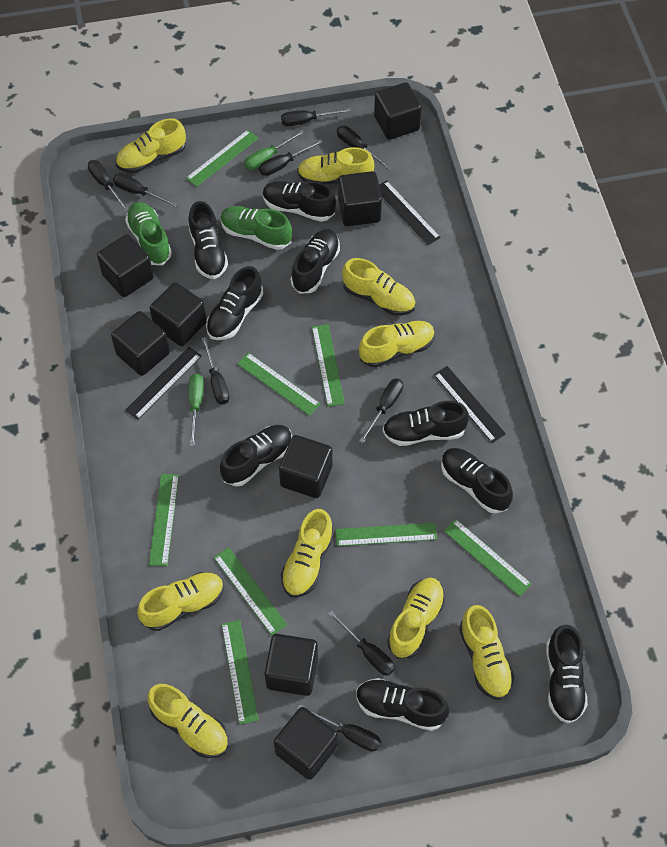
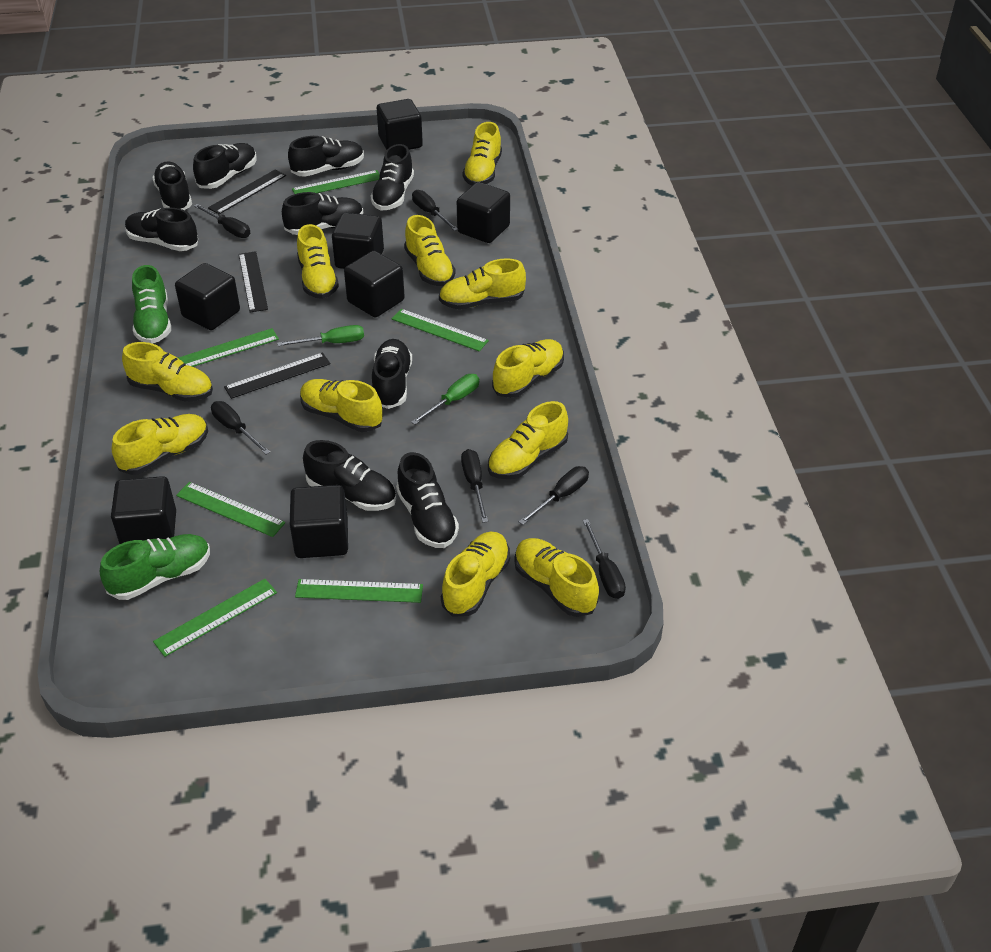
black cube: [97,234,154,297] [111,311,170,376] [150,282,207,346] [265,634,318,696] [274,707,338,780] [279,435,332,498] [338,171,382,226] [374,82,422,140] = 8 -> [111,476,176,544] [175,263,240,330] [290,485,348,558] [332,212,384,269] [344,251,405,317] [377,99,423,150] [457,182,510,243] = 7
black screwdriver: [88,160,129,212] [113,173,178,207] [201,337,229,405] [259,139,323,176] [281,108,351,126] [297,704,381,751] [328,610,395,676] [337,126,392,170] [359,378,403,443] = 9 -> [194,204,250,238] [211,401,270,455] [412,190,458,231] [461,449,488,523] [519,466,589,525] [583,519,626,599] = 6
green ruler: [149,474,179,566] [186,130,258,187] [214,547,287,635] [222,620,259,725] [237,352,321,416] [312,324,345,407] [335,523,437,546] [443,519,532,597] = 8 -> [153,579,277,657] [176,482,285,537] [178,328,279,367] [292,170,380,194] [295,579,423,603] [392,309,489,351] = 6
yellow shoe: [116,118,186,173] [137,572,224,631] [147,684,228,758] [281,509,334,597] [297,147,375,184] [342,258,416,316] [359,321,435,368] [387,578,445,658] [459,605,514,700] = 9 -> [112,414,208,475] [122,342,213,402] [297,224,339,299] [300,379,383,432] [404,215,455,286] [439,258,526,309] [441,532,510,617] [463,122,502,186] [488,401,568,479] [492,339,564,398] [514,538,599,617] = 11

